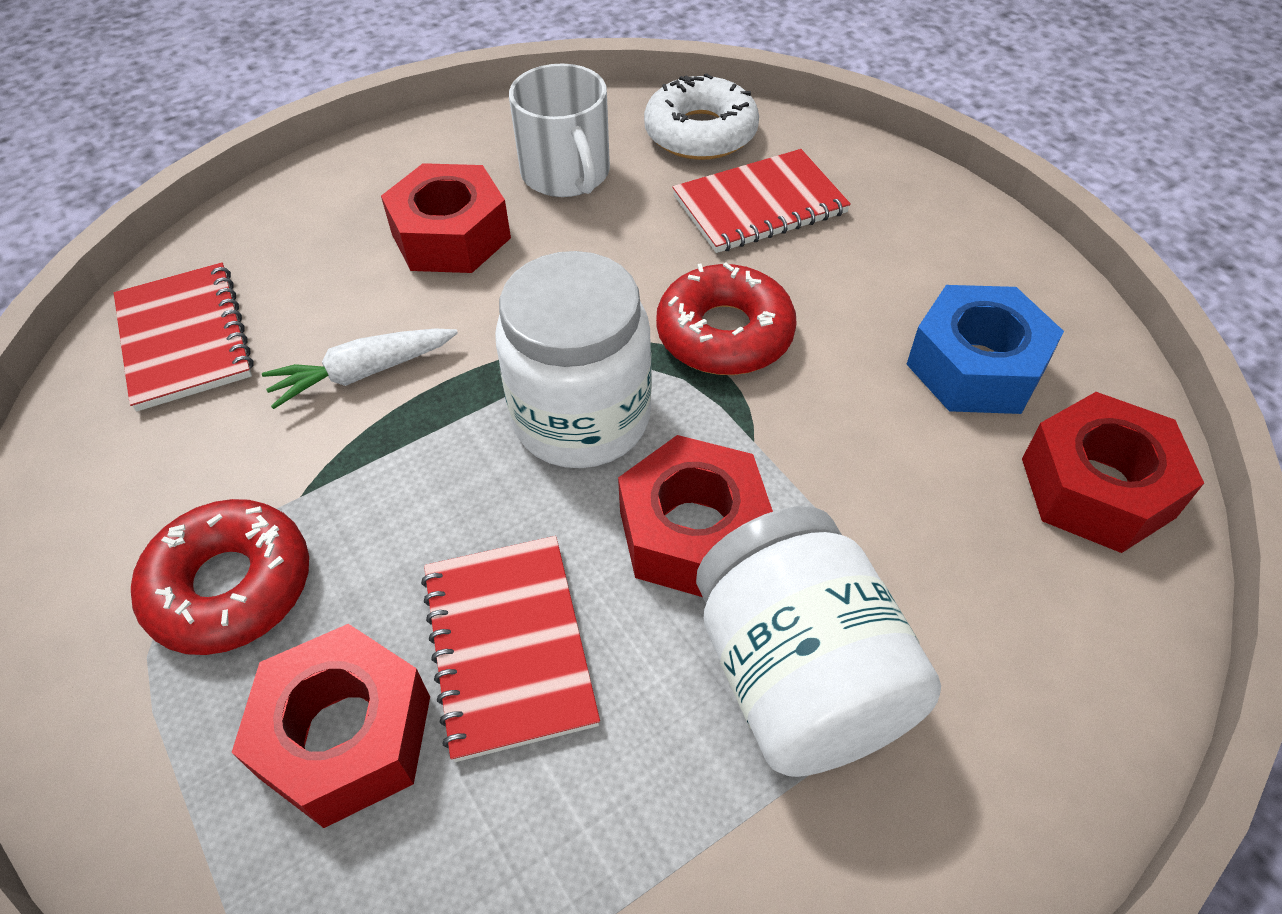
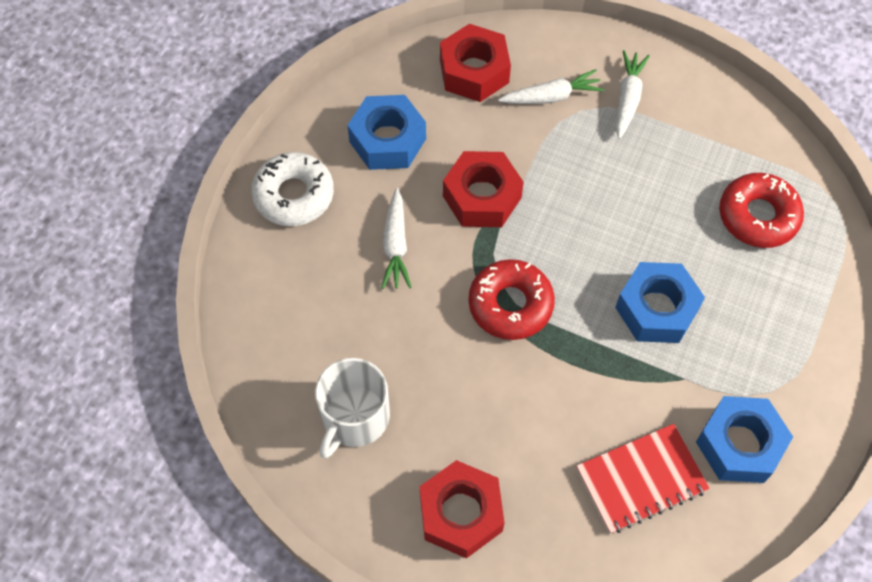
blue nut: [906,285,1064,414] = 1 -> [347,95,426,170] [615,262,705,343] [696,396,793,483] = 3
red notebook: [114,262,253,411] [421,536,600,762] [672,149,851,253] = 3 -> [576,424,710,534] = 1
red nut: [232,624,430,828] [381,163,511,273] [618,435,773,597] [1022,392,1204,553] = 4 -> [420,460,504,558] [440,24,511,102] [443,151,524,227] = 3
white carrot: [262,328,458,409] = 1 -> [382,188,412,289] [498,69,604,104] [616,50,650,139] = 3
white jar: [495,251,652,468] [696,506,941,777] = 2 -> none = 0

